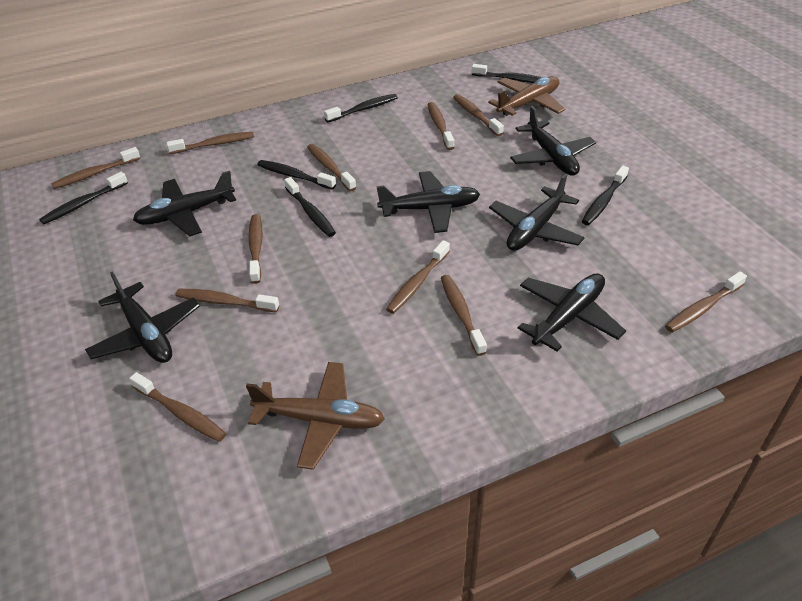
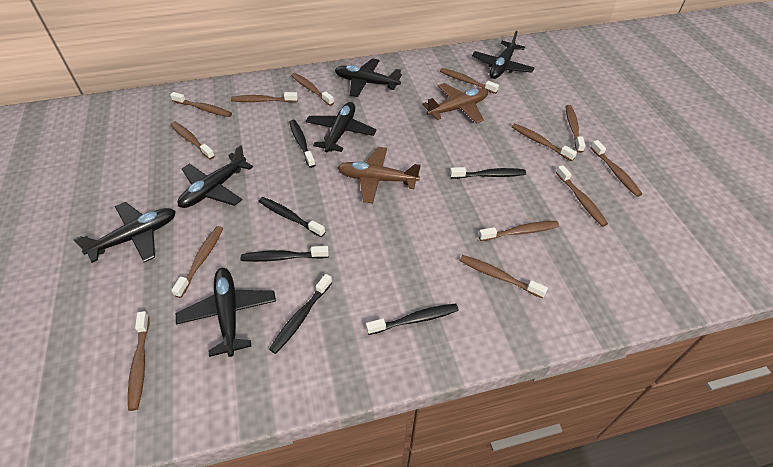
brown toothbrush: [51,147,140,189] [129,372,227,442] [166,132,254,154] [175,289,279,312] [248,214,263,284] [307,144,356,191] [386,240,450,314] [427,102,455,150] [441,275,487,356] [453,94,504,136] [665,271,747,333] = 11 -> [128,311,149,411] [170,92,232,117] [170,122,215,160] [171,226,223,298] [231,92,298,102] [291,73,334,106] [440,68,499,94] [459,255,548,298] [479,221,559,241] [512,123,577,161] [556,165,608,227] [566,105,586,153] [590,140,642,197] = 13

